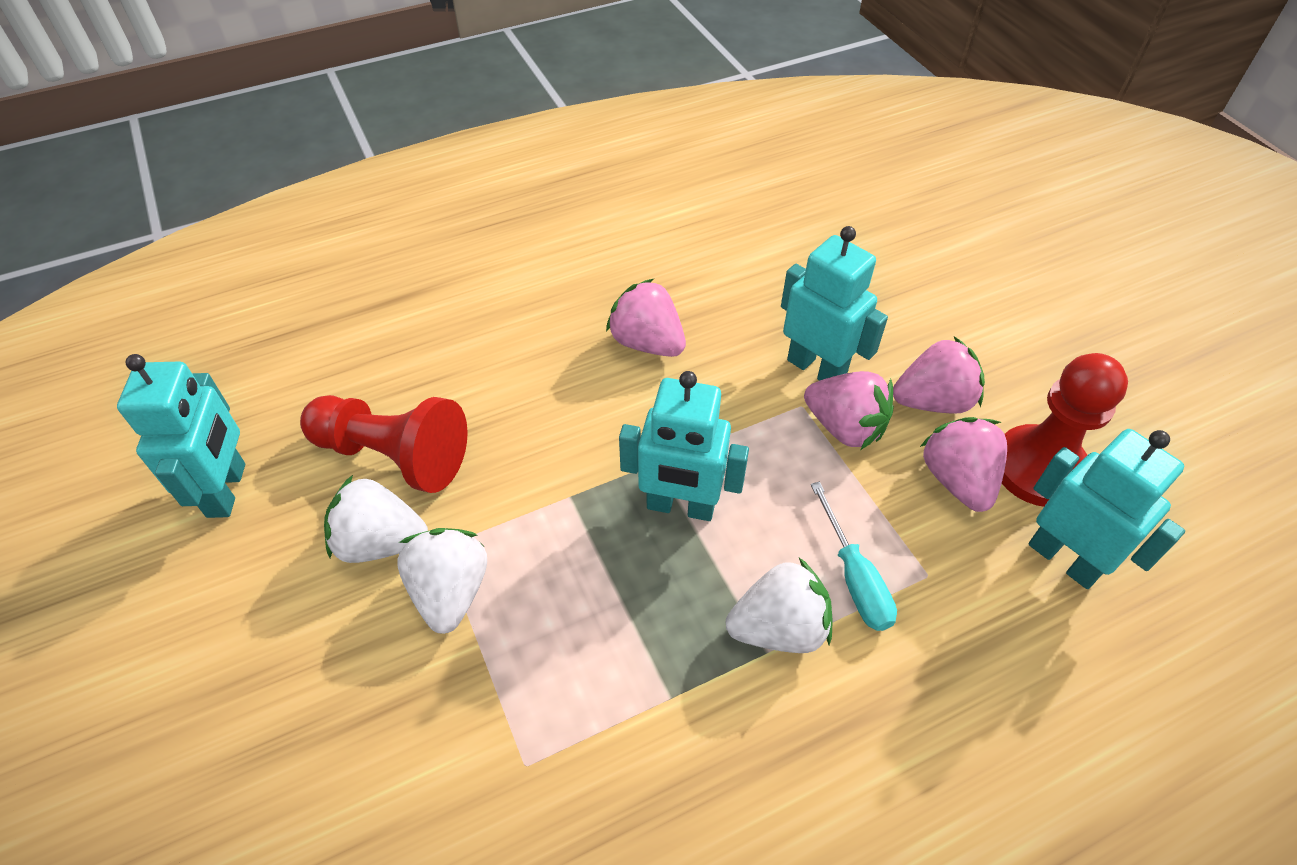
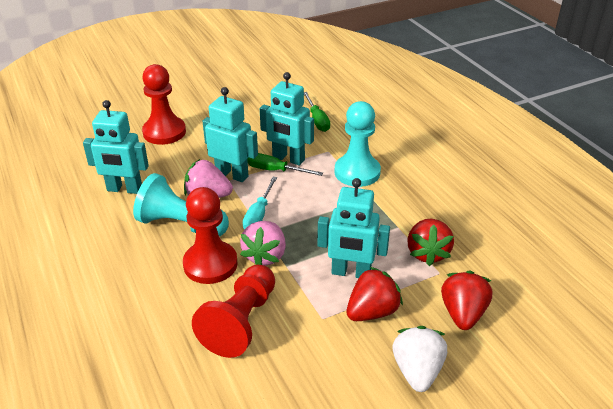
green screwdriver: none = 0 -> [247,153,323,176] [304,92,330,132] = 2
pink strawberry: [606,279,686,357] [804,371,894,450] [893,336,985,414] [920,417,1007,512] = 4 -> [184,159,233,198] [240,221,286,265] = 2
red pawn: [300,395,468,493] [1002,353,1128,507] = 2 -> [142,64,186,145] [183,187,238,284] [192,265,275,358] = 3
red strawberry: none = 0 -> [346,267,403,321] [407,219,454,266] [441,270,492,330] = 3
turquoise pawn: none = 0 -> [133,173,229,237] [334,101,381,187] = 2
white strawberry: [324,475,428,563] [397,528,487,634] [725,558,833,653] = 3 -> [393,326,447,392] = 1

